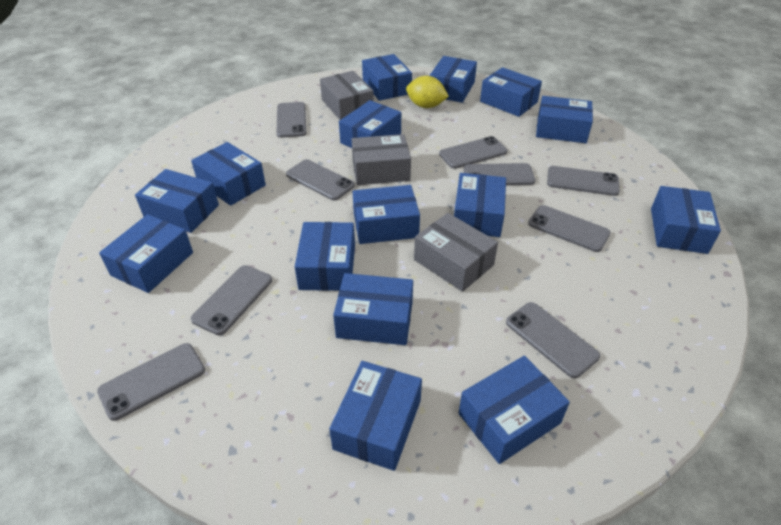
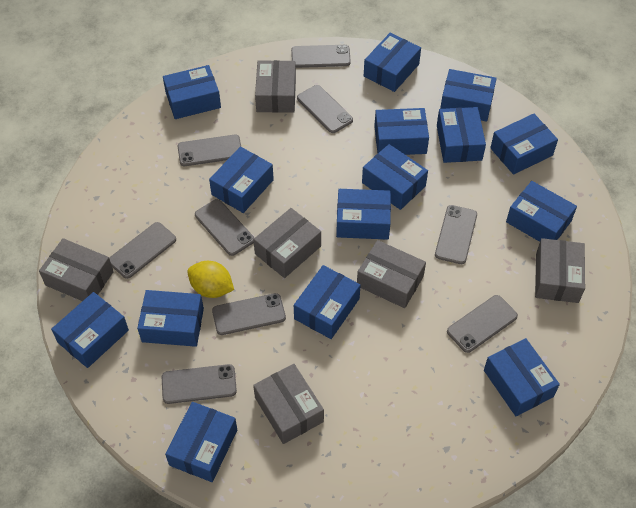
grey box: [320,71,374,120] [352,134,411,185] [414,213,498,292] = 3 -> [39,238,114,301] [253,208,321,278] [253,364,324,444] [255,60,296,113] [357,240,426,308] [535,238,585,303] = 6

